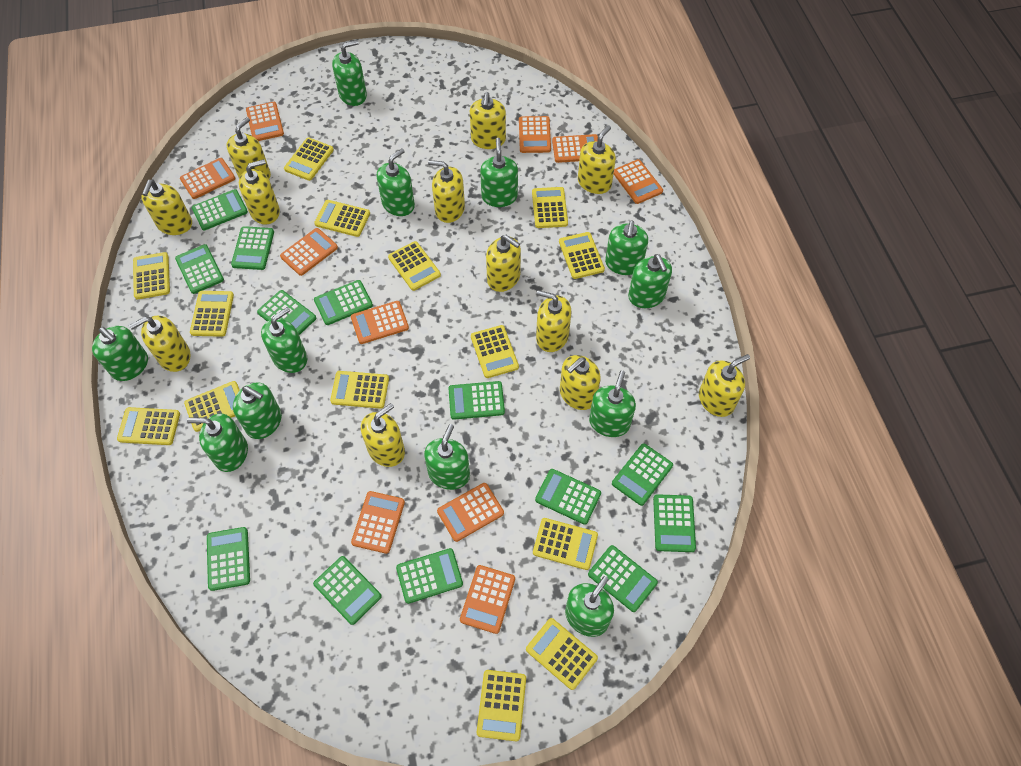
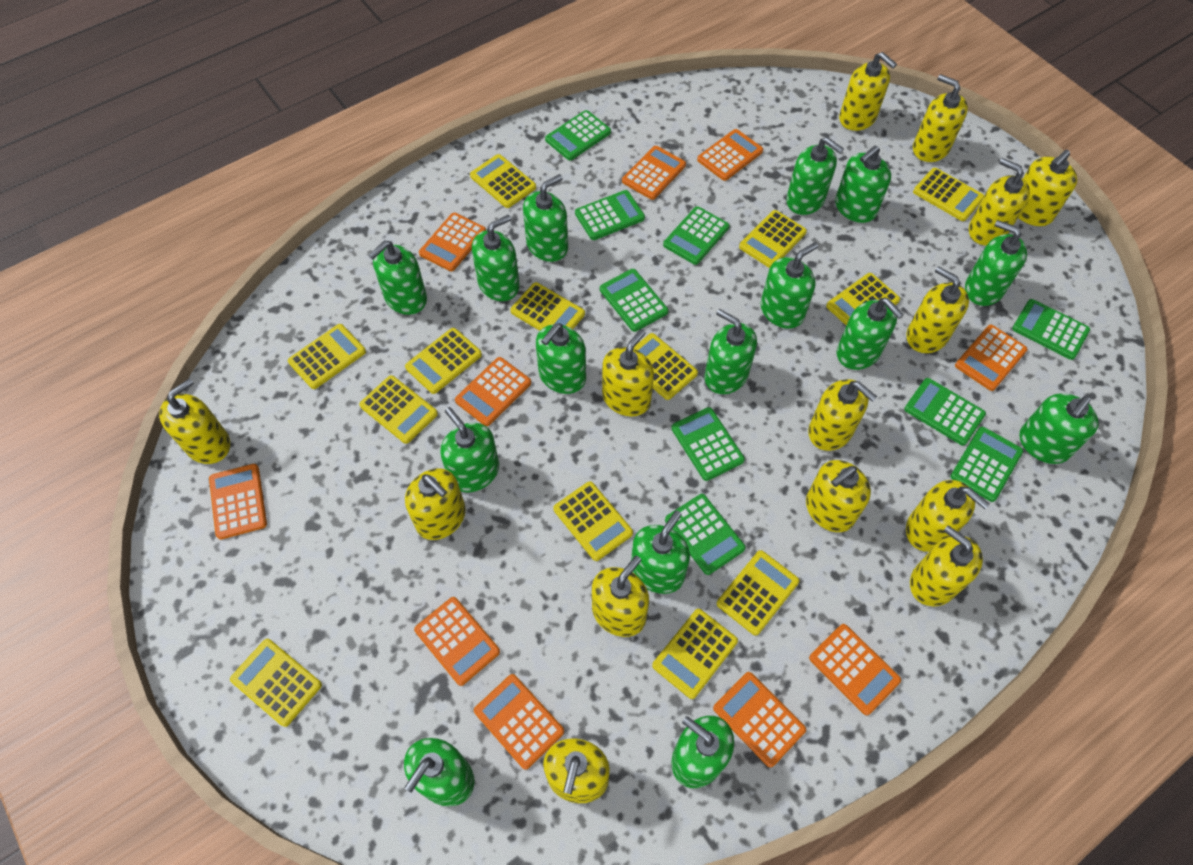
green calculator: [175,244,224,294] [192,189,248,231] [207,527,250,591] [231,226,274,270] [257,290,316,335] [313,556,382,625] [314,280,373,325] [396,548,463,604] [448,381,505,420] [535,469,601,525] [588,545,658,612] [612,443,673,506] [653,494,696,552] = 13 -> [545,110,611,160] [575,190,645,240] [600,269,668,332] [663,206,729,265] [665,494,746,575] [671,407,745,481] [904,378,986,446] [951,427,1023,502] [1012,299,1090,360] = 9
green soap dispenser: [92,326,148,381] [187,414,248,472] [233,382,282,439] [261,307,307,373] [332,40,367,106] [376,148,415,216] [424,424,470,490] [480,138,518,207] [565,576,614,637] [589,370,636,437] [605,220,648,275] [628,254,672,308] = 12 -> [368,240,427,315] [404,738,474,806] [440,407,499,492] [472,215,520,301] [523,174,568,262] [536,323,586,394] [631,510,690,594] [672,716,734,788] [704,309,757,394] [761,242,818,329] [786,137,844,215] [835,145,891,223] [837,298,904,370] [965,220,1027,306] [1019,394,1099,464] = 15
yellow calculator: [117,407,180,445] [133,252,170,299] [184,381,240,432] [190,291,234,337] [284,138,334,181] [314,200,370,237] [330,371,389,409] [388,241,441,291] [471,325,519,378] [477,670,526,741] [526,618,598,690] [532,187,568,228] [533,518,598,570] [559,232,605,279] = 14 -> [230,639,322,727] [288,324,366,389] [359,375,438,444] [405,328,482,394] [470,154,536,208] [510,282,585,331] [553,481,633,561] [634,333,698,400] [652,609,738,699] [717,550,800,636] [739,210,807,268] [826,273,900,325] [913,168,984,221] = 13
yellow soap dispenser: [129,316,190,372] [142,180,192,235] [227,117,271,179] [239,159,280,225] [361,403,405,467] [428,160,465,223] [470,92,506,149] [486,235,521,292] [536,290,572,352] [560,355,601,410] [578,125,616,194] [699,354,750,417] = 12 -> [159,378,230,464] [405,468,466,540] [543,738,610,803] [592,556,649,637] [602,329,654,417] [806,460,871,532] [808,379,877,451] [839,52,897,131] [906,266,969,353] [906,480,990,552] [910,525,983,606] [913,74,968,162] [969,158,1030,246] [1018,149,1077,226] = 14

